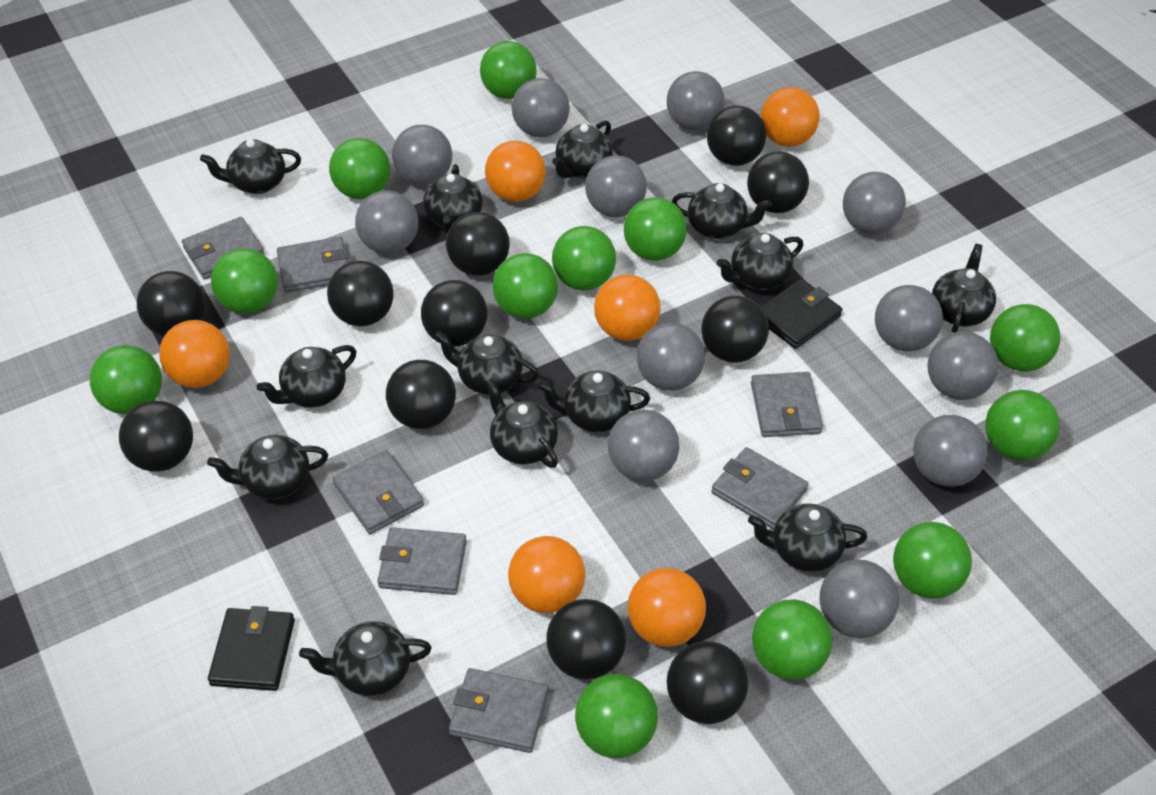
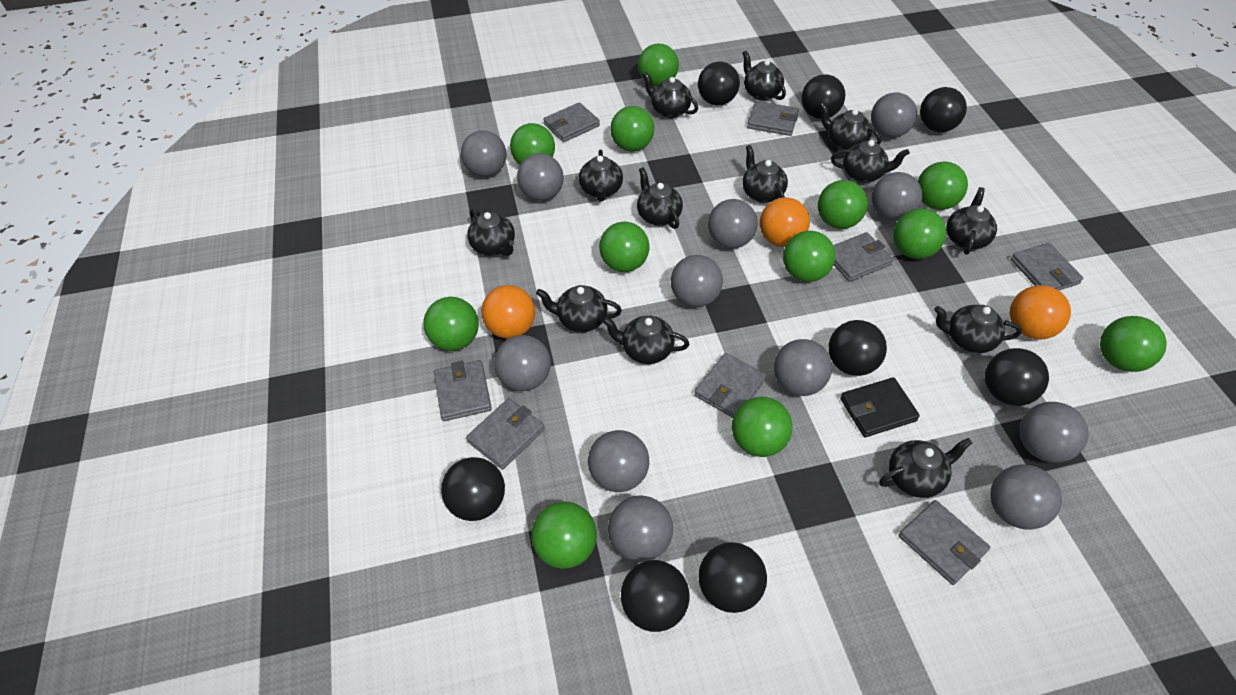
black ball: [119,400,193,472] [137,271,205,336] [327,261,394,326] [386,360,456,429] [421,280,487,347] [446,212,510,276] [546,599,626,680] [667,641,748,724] [701,295,769,363] [707,106,766,166] [747,151,809,213] = 11 -> [441,457,505,521] [621,560,689,632] [698,62,740,105] [698,542,767,613] [801,74,845,119] [828,320,887,376] [920,87,967,132] [985,348,1049,406] = 8
black wallet: [208,606,295,691] [761,279,843,349] = 2 -> [840,377,920,437] = 1
grey wallet: [182,217,265,279] [277,237,349,292] [332,450,424,534] [377,527,467,595] [449,668,549,753] [711,447,809,529] [751,372,823,437] = 7 -> [434,360,492,421] [466,398,545,470] [543,102,600,142] [694,353,766,418] [747,101,799,136] [833,232,893,282] [899,500,990,585] [1011,243,1083,290] = 8
orange ball: [159,320,230,388] [485,141,546,202] [508,536,585,613] [594,275,660,341] [628,568,706,647] [761,87,820,147] = 6 -> [481,285,535,339] [760,197,810,247] [1010,285,1071,340] = 3

